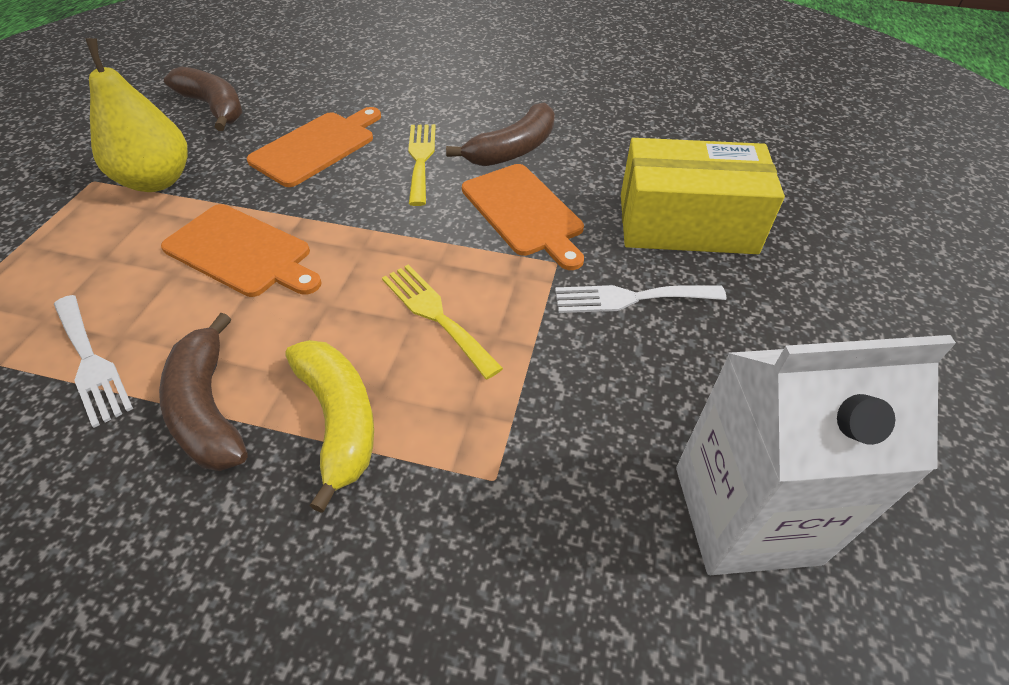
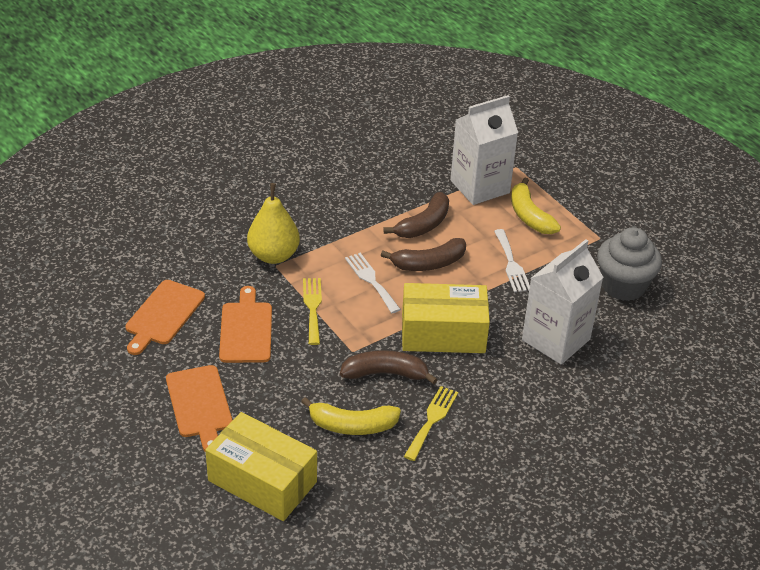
grey cupcake: none = 0 -> [597,227,662,301] = 1
white carton: [676,335,956,575] = 1 -> [450,95,518,205] [522,239,604,364] = 2
yellow banana: [285,340,374,513] = 1 -> [301,397,401,435] [511,178,561,234] = 2
yellow box: [621,138,785,254] = 1 -> [205,412,317,521] [402,283,490,353] = 2

